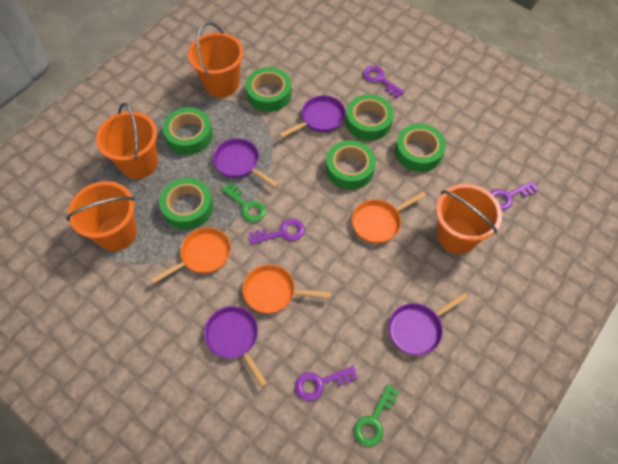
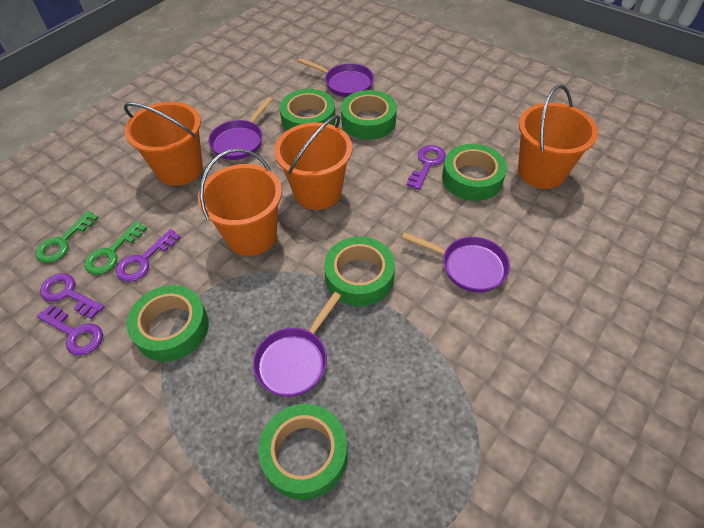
orange pan: [150,227,231,284] [243,265,331,313] [352,191,426,244] = 3 -> none = 0

